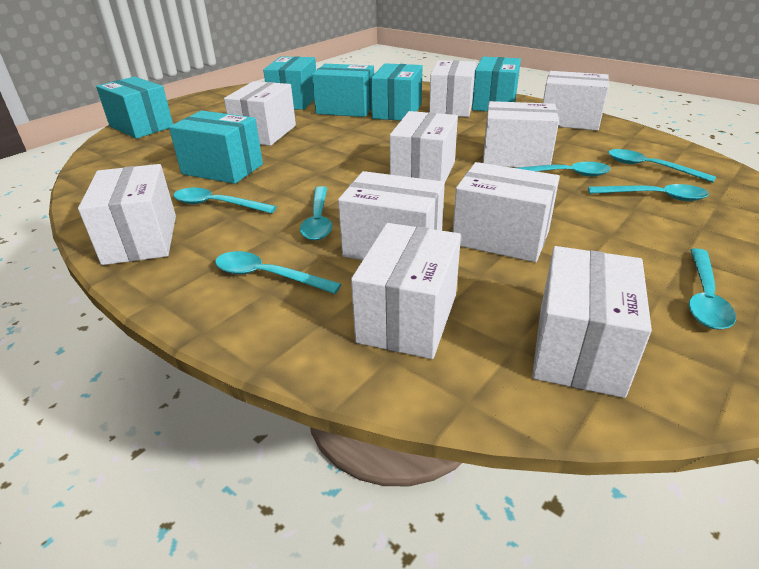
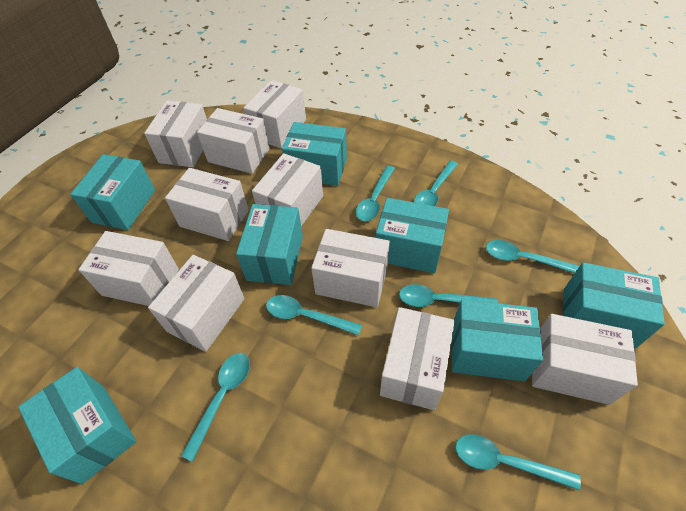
turquoise box: [96,76,173,139] [169,111,263,184] [263,56,316,110] [312,64,374,117] [371,63,423,121] [472,57,521,111] = 6 -> [18,367,137,484] [70,154,155,230] [236,204,303,285] [282,122,347,186] [376,198,449,273] [452,299,543,381] [563,262,665,348] = 7

